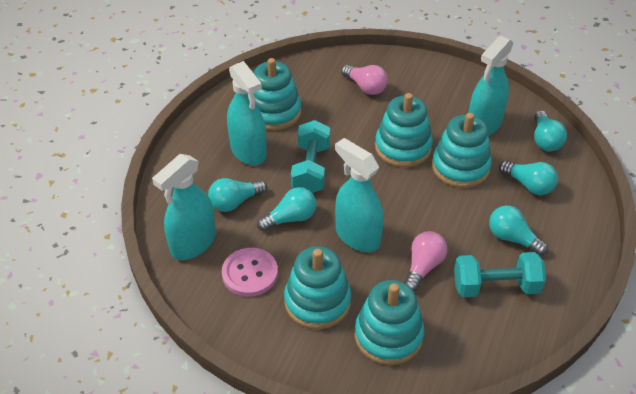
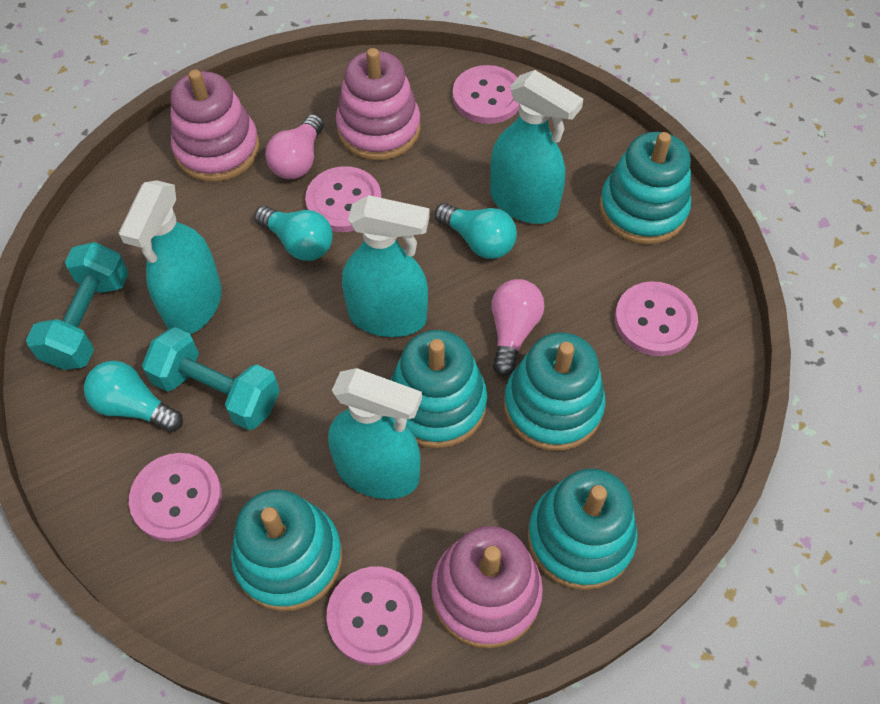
pink button: [222,248,278,297] = 1 -> [129,453,222,542] [305,166,382,232] [326,566,422,665] [452,65,520,124] [615,281,698,356] = 5
pink stacking toy: none = 0 -> [170,69,260,182] [336,48,420,160] [431,526,543,649] = 3
turquoise light bulb: [208,178,267,212] [257,187,316,231] [489,206,548,256] [499,161,558,195] [534,110,567,151] = 5 -> [84,361,183,432] [254,206,333,261] [435,203,517,259] = 3

